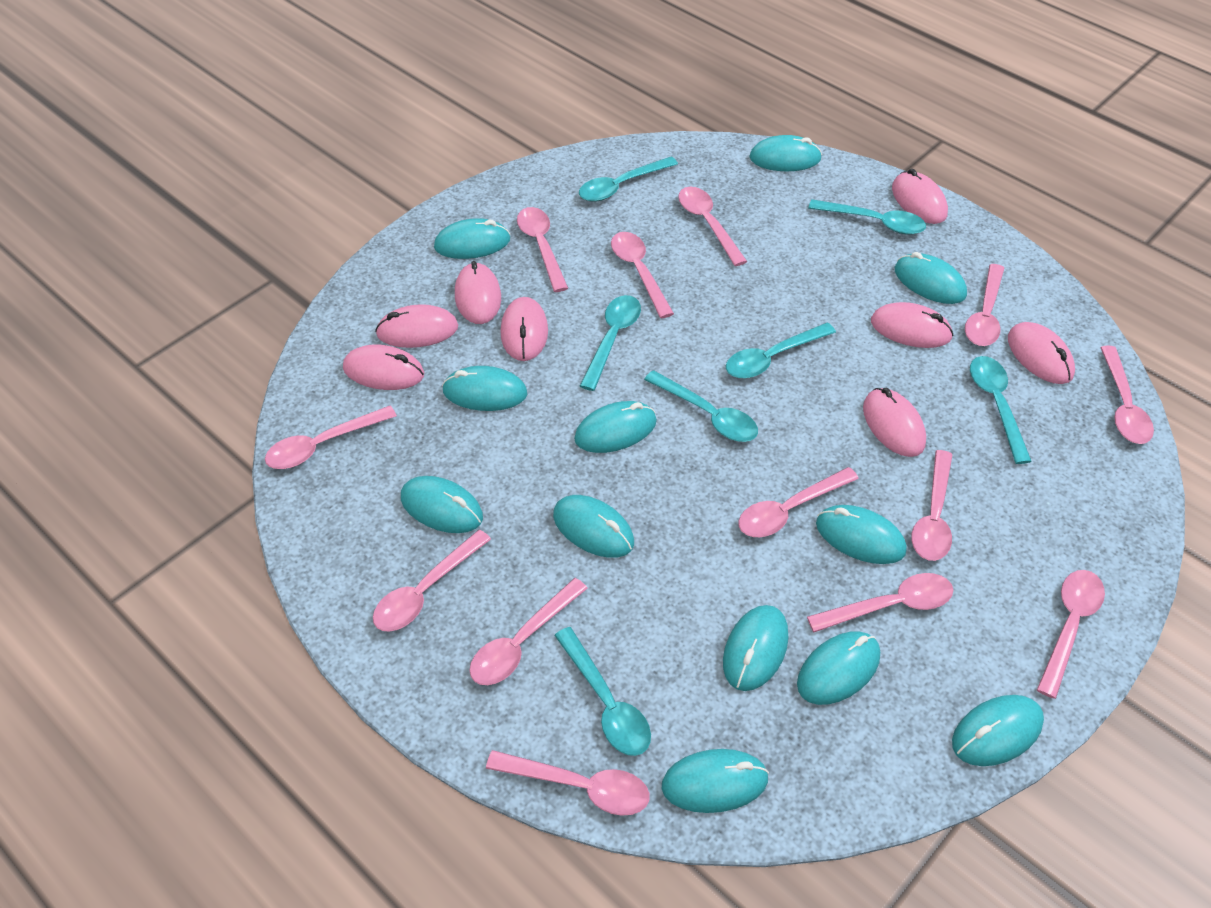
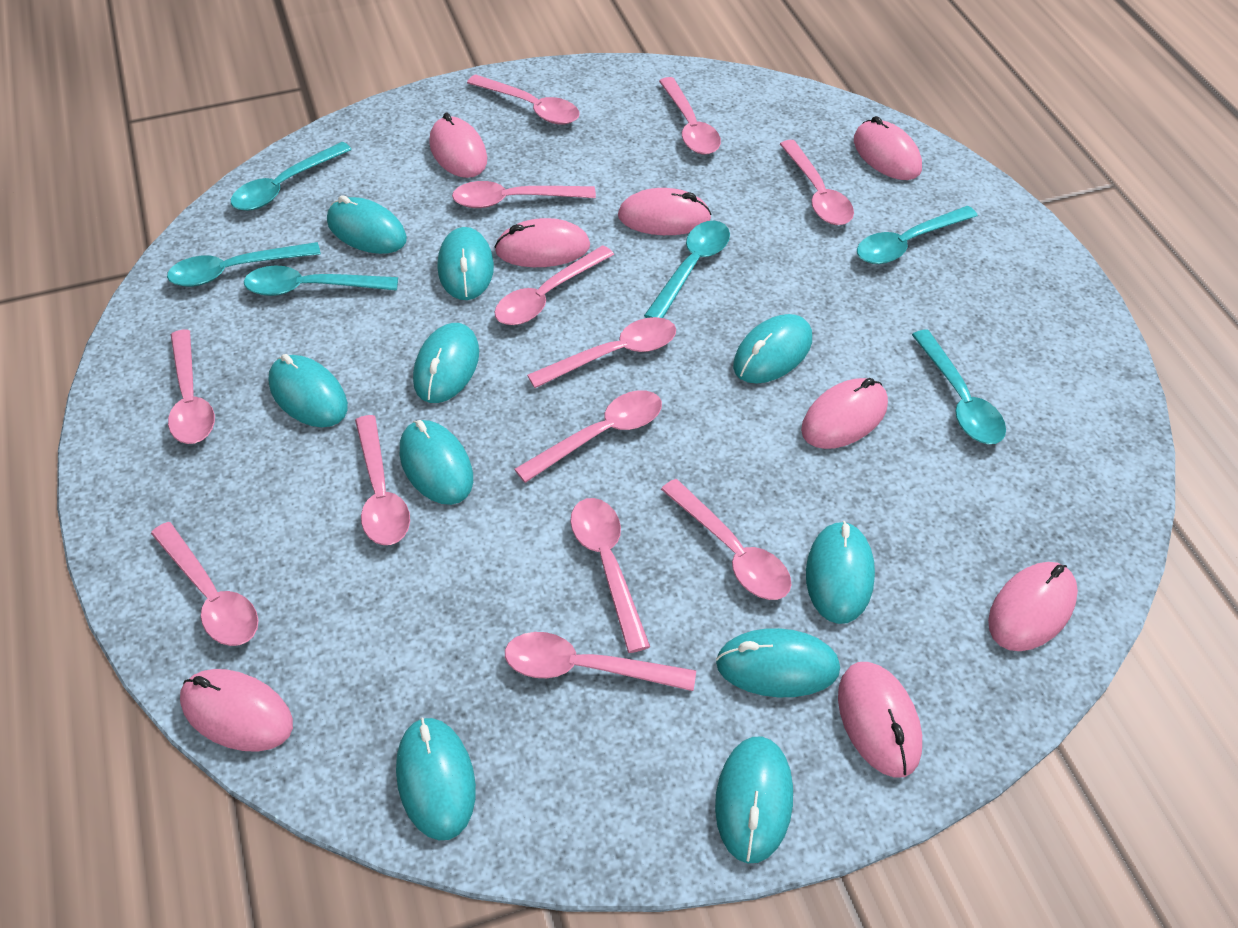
turquoise mouse: [401,476,483,533] [434,218,510,259] [442,366,527,411] [553,495,634,558] [574,401,657,453] [662,749,769,813] [723,605,788,691] [749,135,822,171] [797,631,880,705] [816,505,907,564] [895,252,967,304] [952,695,1044,766] = 12 -> [268,354,348,427] [327,195,407,254] [396,717,476,840] [400,420,473,505] [413,323,479,403] [437,227,494,300] [715,736,793,863] [716,628,840,697] [733,314,812,384] [806,521,875,624] = 10
turquoise spoon: [554,627,651,756] [579,157,678,202] [580,295,641,391] [644,370,758,442] [726,322,836,378] [808,199,926,235] [970,356,1032,464] = 7 -> [167,242,321,287] [231,142,352,211] [244,265,398,296] [644,221,730,318] [857,206,978,264] [912,330,1006,444] = 6

